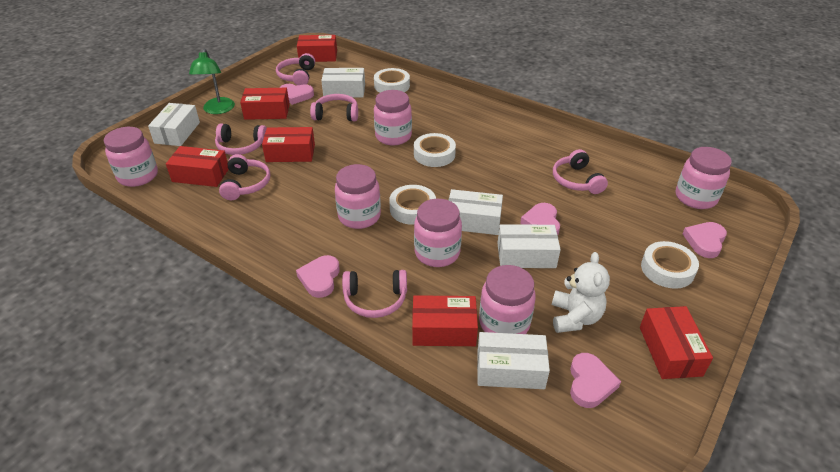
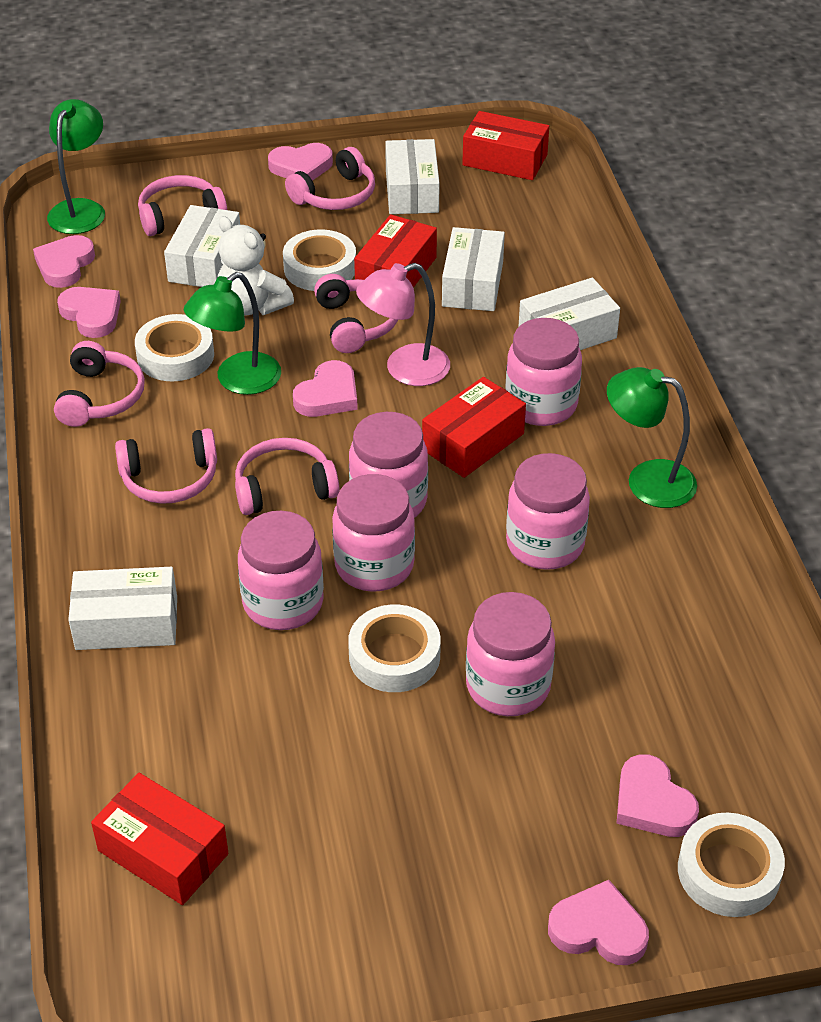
green lamp: [189,49,235,114] = 1 -> [47,99,105,234] [184,272,281,395] [607,367,697,508] = 3
pink heart: [279,84,314,105] [296,255,340,298] [520,203,560,235] [570,353,621,408] [682,222,727,258] = 5 -> [33,235,95,288] [57,287,121,338] [268,143,333,181] [293,360,358,417] [548,880,649,965] [616,754,699,837] = 6
pink lamp: none = 0 -> [356,263,450,386] = 1
red box: [166,146,229,187] [240,88,290,120] [262,127,315,162] [297,35,337,62] [412,295,478,346] [640,306,713,379] = 6 -> [91,773,229,905] [354,214,437,288] [422,377,526,478] [462,111,549,180] = 4

